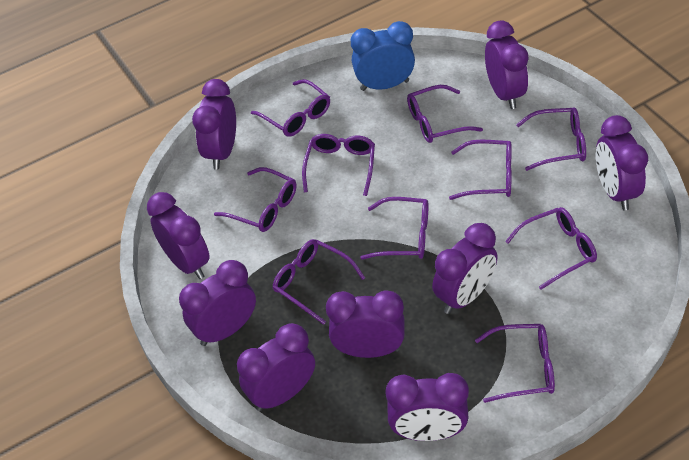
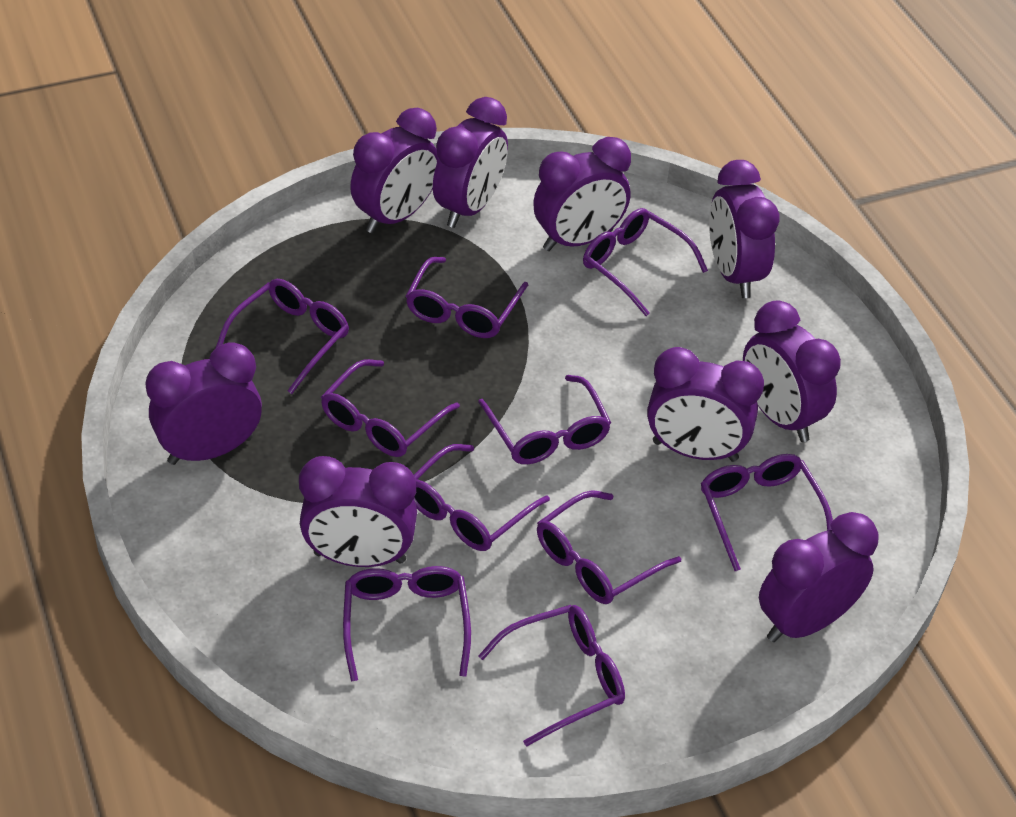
blue clock: [351,21,415,91] = 1 -> none = 0

